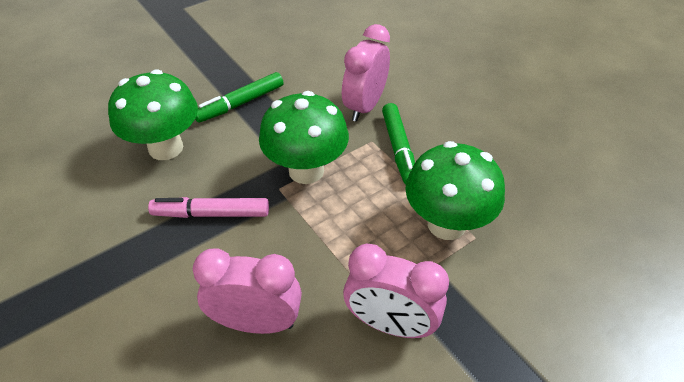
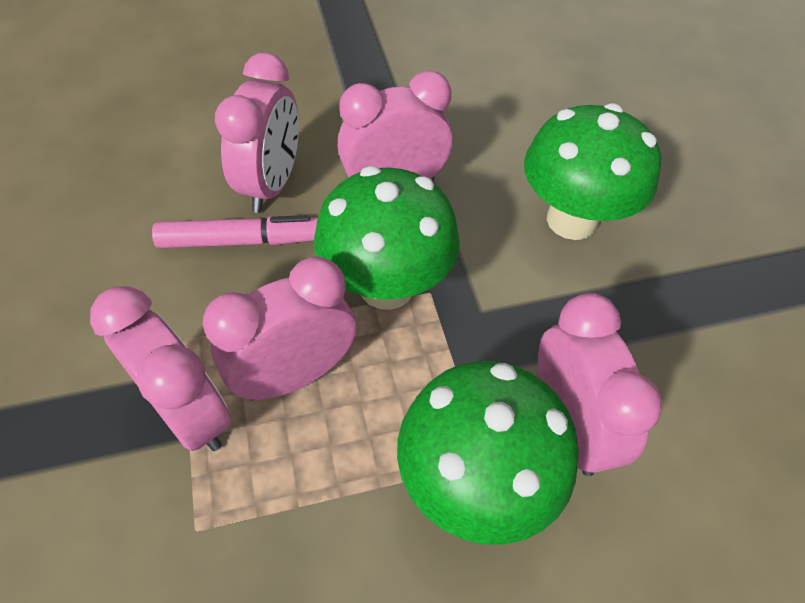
green marker: [195,72,284,123] [382,103,415,185] = 2 -> none = 0
pink clock: [193,248,302,334] [342,24,390,122] [343,244,449,338] = 3 -> [90,286,231,451] [203,256,357,400] [215,53,299,213] [338,71,453,181] [538,293,662,476] = 5

